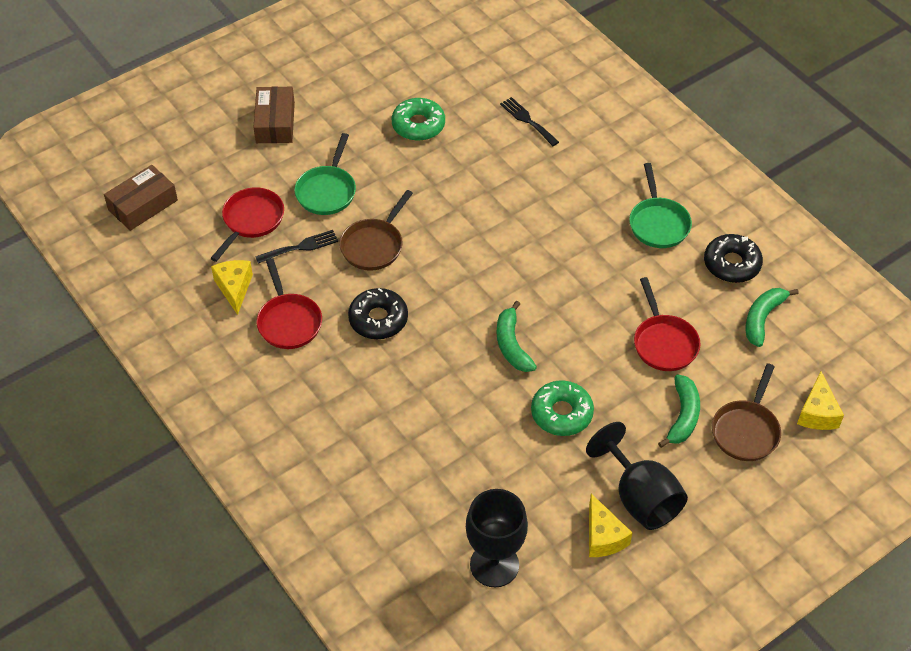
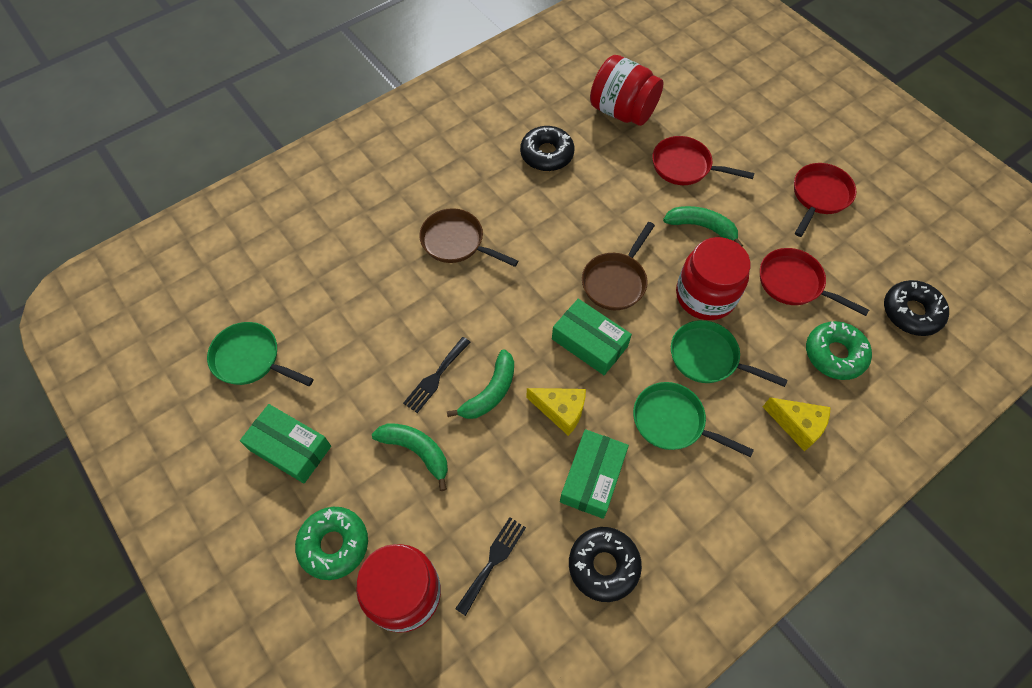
black donut: [348,288,408,339] [704,234,763,283] = 2 -> [520,126,575,171] [569,527,642,602] [884,280,949,336] = 3
black goblet: [466,489,528,587] [586,422,688,530] = 2 -> none = 0
brown box: [104,165,178,231] [253,86,295,143] = 2 -> none = 0
green box: none = 0 -> [240,404,331,484] [552,299,632,375] [560,429,629,519] = 3
green pan: [294,133,356,215] [629,163,692,248] = 2 -> [207,322,314,386] [633,382,754,458] [671,320,788,387] = 3
red jar: none = 0 -> [356,544,441,633] [590,55,663,126] [676,237,750,320] = 3
yellow cheese: [211,260,253,315] [589,494,632,557] [797,371,844,430] = 3 -> [527,388,586,436] [763,397,831,452] = 2

